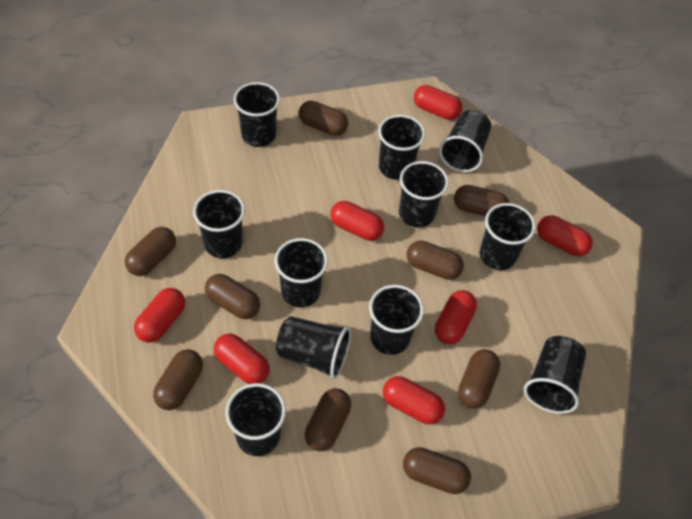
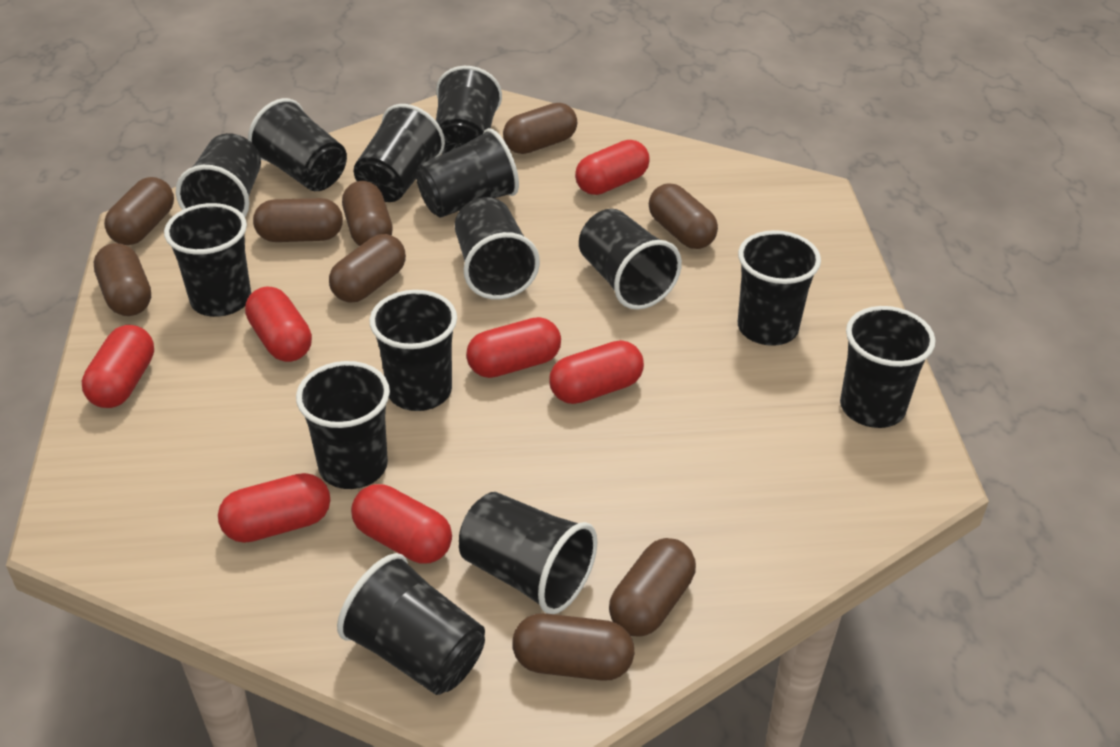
black cup: [193,190,245,258] [225,383,286,456] [234,82,280,147] [275,238,328,308] [276,316,351,379] [369,285,424,355] [378,115,425,180] [399,161,449,228] [439,110,491,172] [480,203,535,270] [524,336,586,414] = 11 -> [164,203,251,317] [176,133,261,217] [248,98,347,191] [296,361,390,489] [337,553,485,695] [354,104,445,202] [369,290,457,411] [416,128,519,218] [436,66,502,154] [455,197,540,300] [459,492,597,614] [579,209,682,310] [738,230,821,346] [840,306,935,428] = 14

